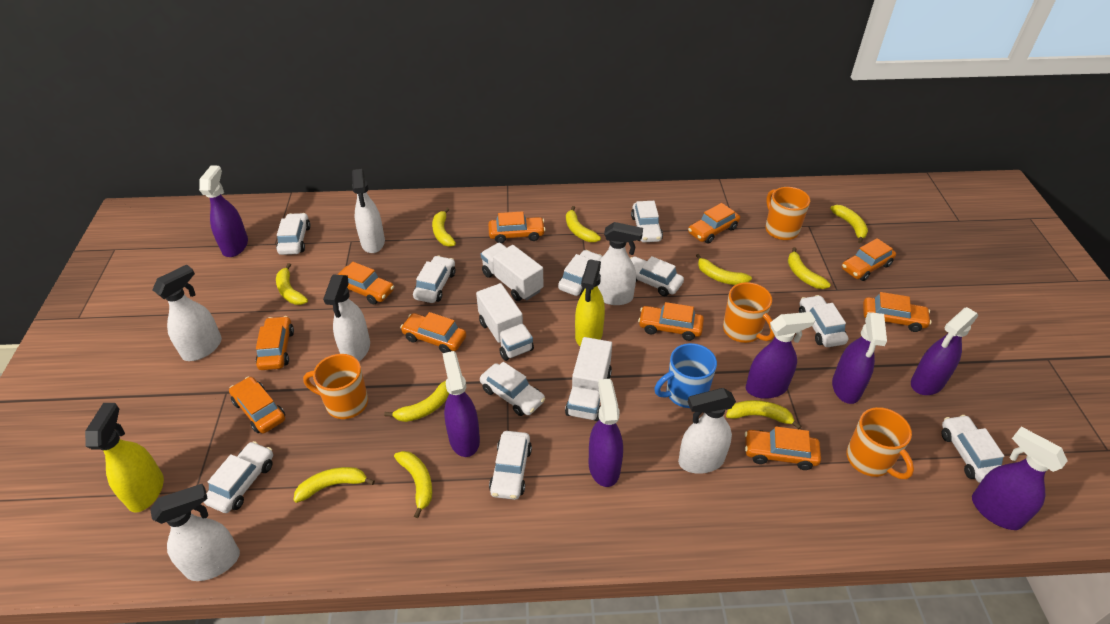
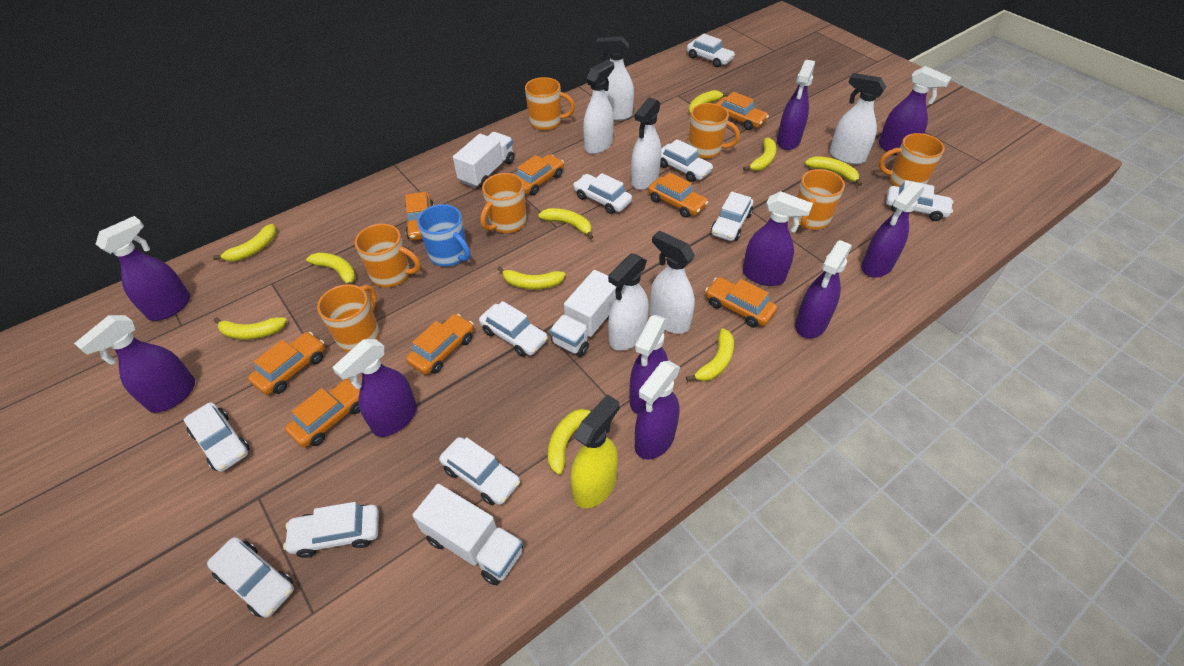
orange car: [229,376,285,433] [256,316,294,370] [337,262,394,304] [400,312,466,353] [488,211,546,243] [638,302,704,341] [688,203,740,244] [745,426,821,470] [842,238,896,281] [863,292,932,332] = 10 -> [248,332,325,395] [285,379,360,447] [405,192,434,240] [406,314,474,375] [516,154,564,195] [648,172,708,218] [705,277,777,327] [716,92,769,130] = 8
orange mug: [303,354,368,419] [723,282,775,343] [765,187,810,240] [846,407,914,479] = 4 -> [317,284,380,352] [355,224,421,287] [480,173,527,233] [525,77,575,130] [688,103,740,159] [797,169,845,230] [879,133,945,187] = 7
purple spray bottle: [199,165,248,257] [442,351,480,457] [589,379,623,487] [746,312,816,399] [832,312,887,404] [911,307,979,395] [972,427,1068,530] = 7 -> [74,315,195,413] [96,216,190,321] [332,339,417,437] [629,315,668,414] [635,361,680,460] [743,191,813,286] [777,60,815,150] [795,240,852,339] [861,182,924,278] [879,66,952,155] = 10
yellow spray bottle: [85,403,164,513] [575,260,605,346] = 2 -> [570,394,620,508] = 1

